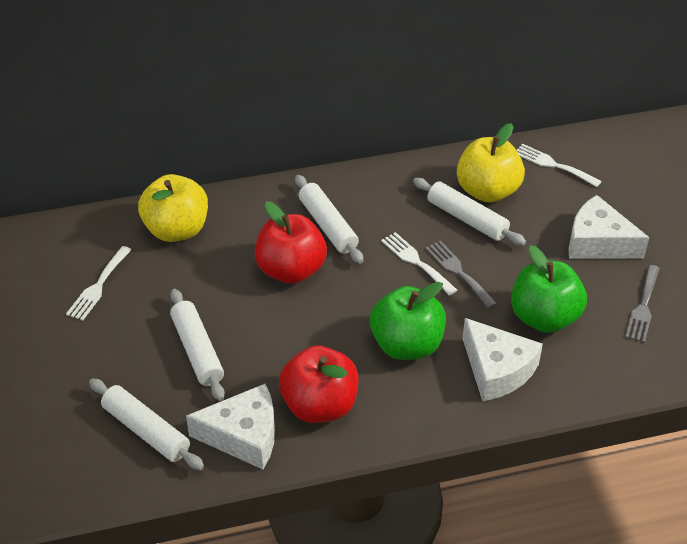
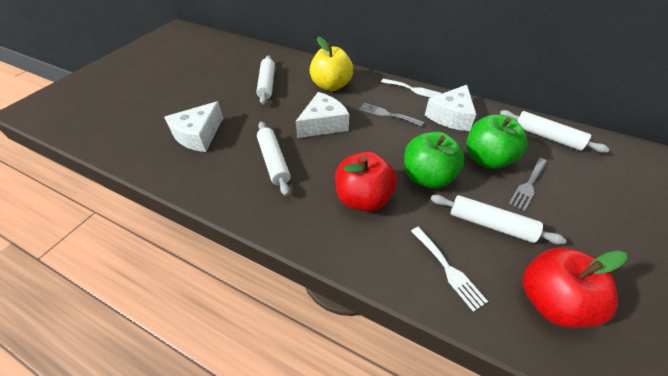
white fork: [66,246,131,321] [381,232,457,296] [516,144,602,187] = 3 -> [381,79,441,98] [411,227,488,312] = 2
yellow apple: [138,174,208,242] [457,123,525,203] = 2 -> [310,37,353,91] = 1

